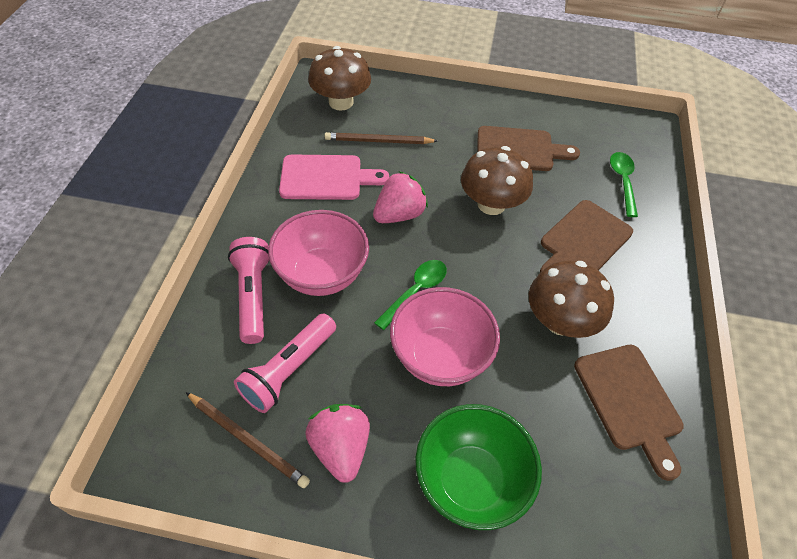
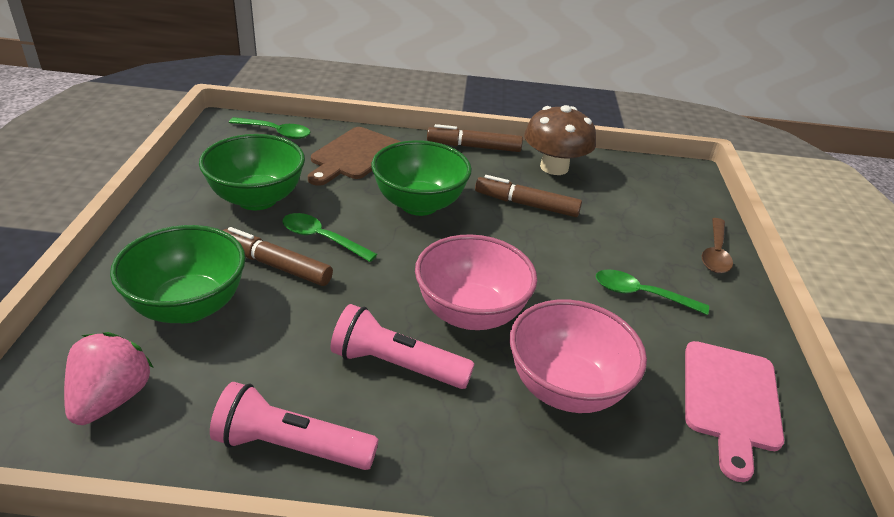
brown cutting board: [477,126,580,171] [540,200,633,273] [574,345,684,481] = 3 -> [308,127,401,186] = 1
brown marker: none = 0 -> [223,227,333,286] [427,124,523,152] [475,175,582,217] = 3
brown mushroom: [308,46,371,111] [461,146,533,215] [529,261,614,338] = 3 -> [524,105,596,175] = 1
brown pencil: [185,392,310,488] [325,132,437,144] = 2 -> none = 0
brown spoon: none = 0 -> [702,218,733,273] = 1
green bowl: [415,404,542,530] = 1 -> [110,225,246,323] [199,134,305,210] [371,140,472,216] = 3
green spoon: [374,260,447,330] [610,152,638,217] = 2 -> [229,117,311,139] [282,213,377,262] [596,269,709,315] = 3
pink strawberry: [305,404,370,483] [373,171,428,223] = 2 -> [64,332,154,425] = 1

